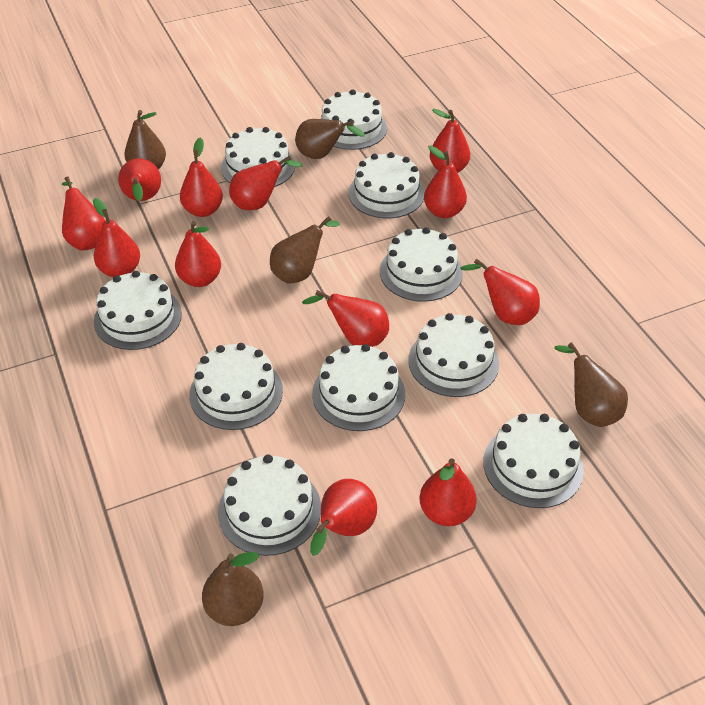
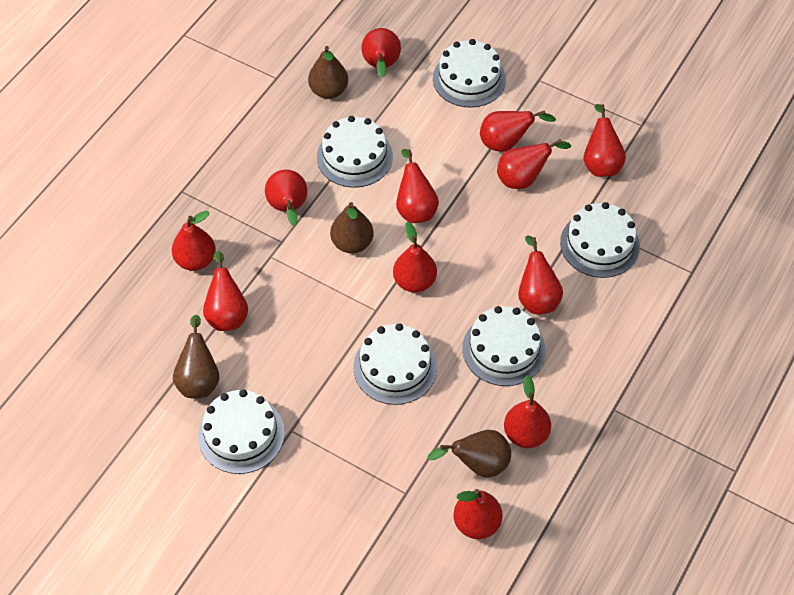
brown pear: [124,110,166,169] [202,552,264,626] [270,216,340,283] [295,119,365,159] [554,342,628,427] = 5 -> [173,315,219,399] [308,46,348,99] [330,202,374,254] [427,430,511,478] = 4
white cake: [94,271,182,350] [189,343,283,430] [218,454,321,556] [221,127,295,187] [312,344,405,431] [320,89,387,150] [348,152,425,218] [380,227,463,302] [409,313,499,397] [483,414,584,508] = 10 -> [198,389,285,474] [317,116,393,188] [353,323,437,405] [433,39,506,108] [462,306,546,386] [560,202,640,278] = 6

